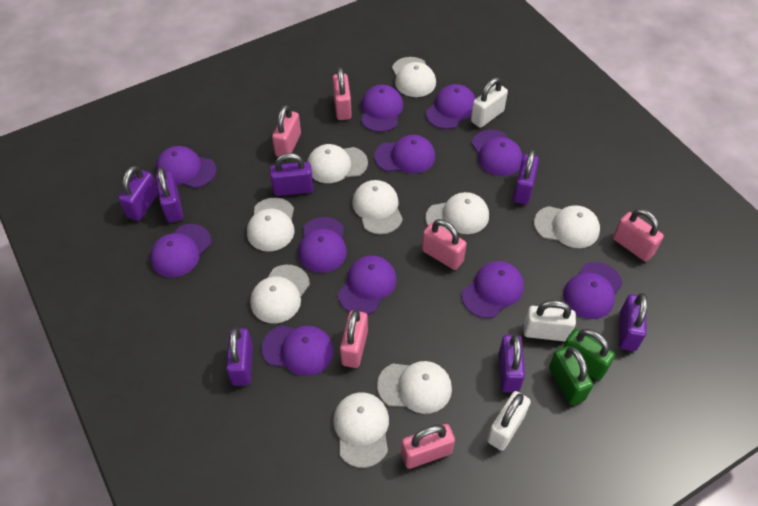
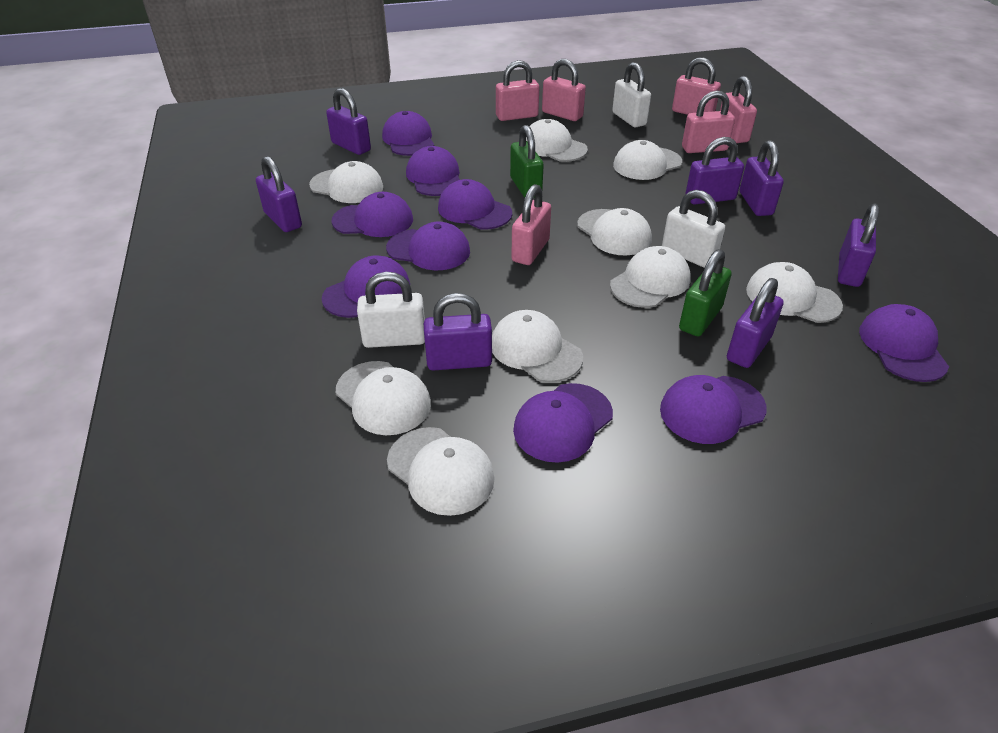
purple cap: [150,224,211,277] [156,146,217,188] [262,325,334,376] [298,217,347,273] [338,255,397,315] [361,85,403,132] [374,135,435,174] [426,84,476,129] [462,261,524,318] [472,130,523,176] [563,262,623,319] = 11 -> [321,255,410,318] [332,192,413,237] [382,111,434,156] [386,221,470,271] [406,146,460,196] [438,179,512,230] [513,383,613,463] [660,375,767,444] [859,304,949,382] = 9

